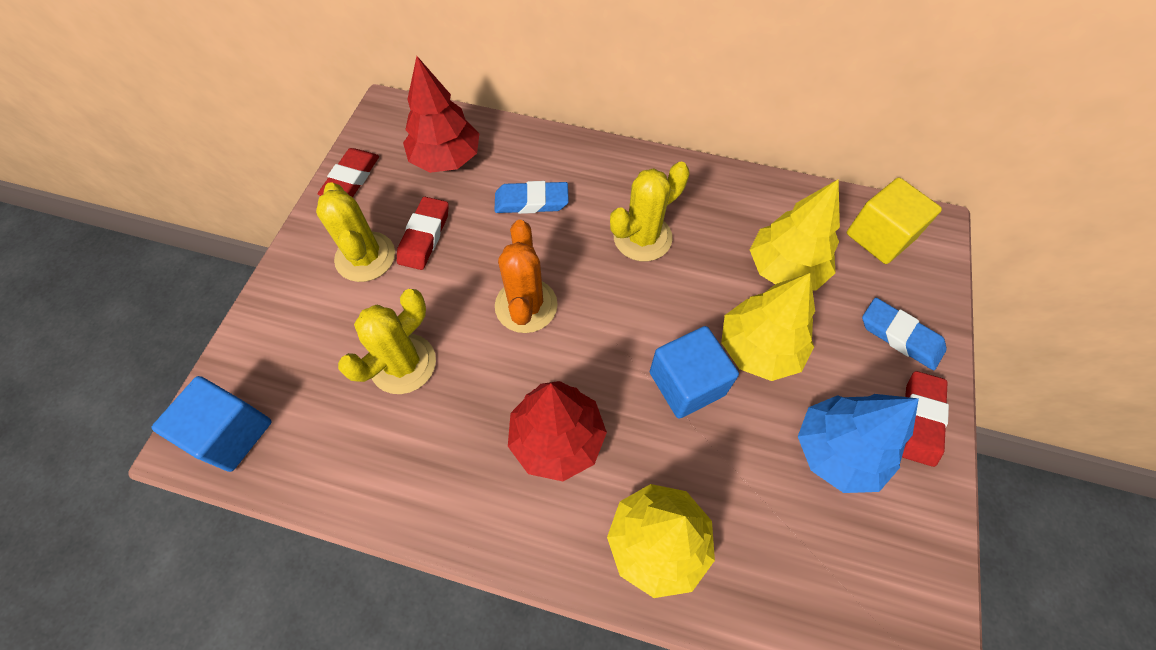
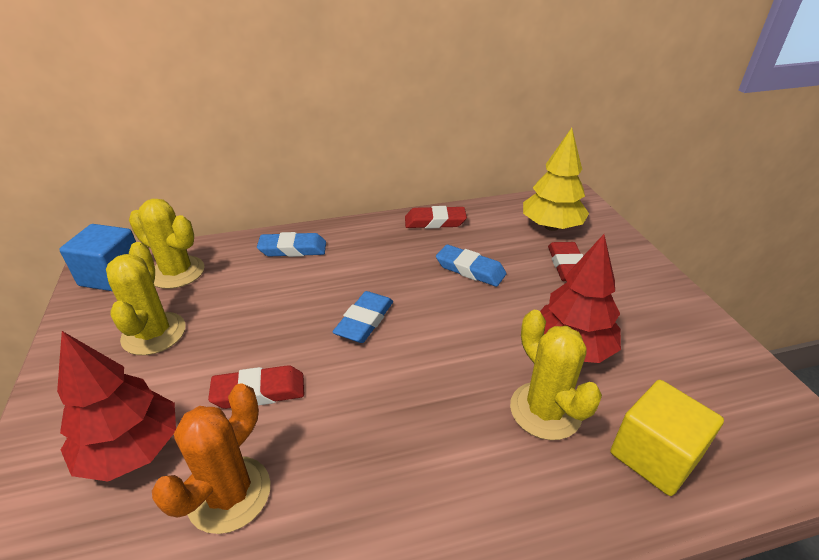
blue cube: [152,376,272,472] [650,326,739,419] = 2 -> [59,224,136,291] = 1
blue eraser: [494,181,569,214] [862,298,947,370] = 2 -> [257,232,326,257] [333,291,393,343] [436,244,506,287] = 3
blue tree: [798,394,919,493] = 1 -> none = 0
yellow tree: [607,484,715,598] [721,273,815,381] [750,179,840,290] = 3 -> [523,128,589,231] = 1

